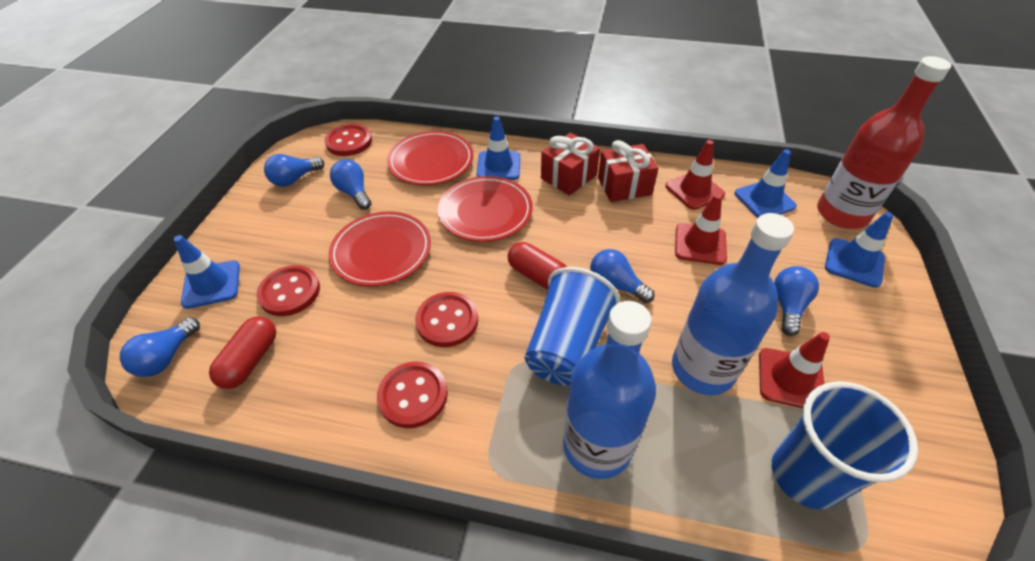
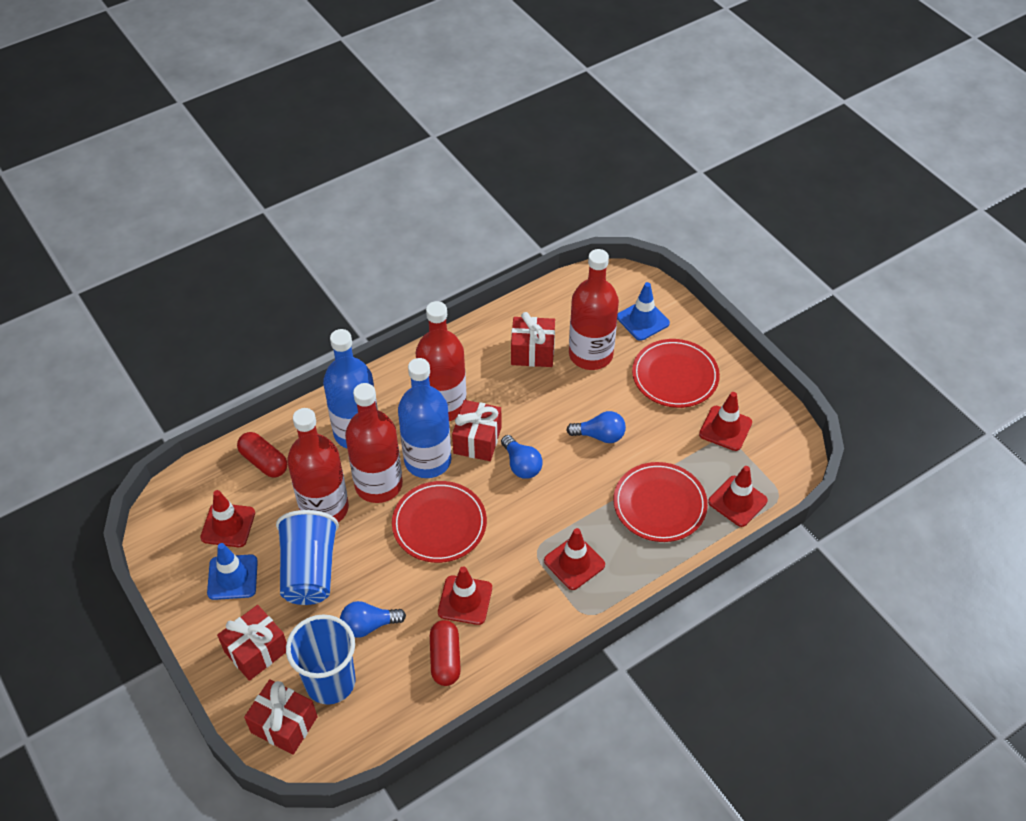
blue light bulb: [120,317,200,377] [264,154,324,187] [330,159,371,210] [590,249,655,303] [774,266,819,336] = 5 -> [340,601,406,638] [501,435,543,479] [566,411,626,443] = 3
blue traffic cone: [174,235,240,309] [477,116,520,180] [734,149,797,218] [825,212,893,288] = 4 -> [207,543,258,600] [617,282,670,341] = 2
red bottle: [817,56,951,229] = 1 -> [287,408,349,522] [345,383,403,503] [415,301,466,421] [569,249,619,370] = 4
red button: [256,265,320,316] [325,124,372,156] [377,362,448,428] [415,292,478,347] = 4 -> none = 0
red gift: [541,132,600,195] [598,140,658,202] = 2 -> [217,605,287,681] [244,679,318,755] [452,400,502,461] [511,312,555,367] = 4
red traffic cone: [665,140,725,210] [675,194,727,265] [759,332,830,408] = 3 -> [200,490,255,547] [438,566,492,625] [544,528,605,590] [699,392,752,451] [708,466,768,527] = 5

